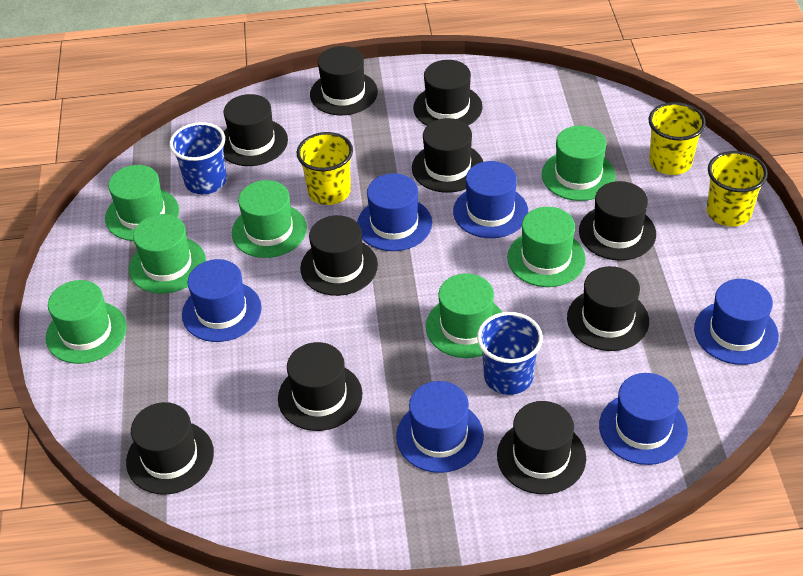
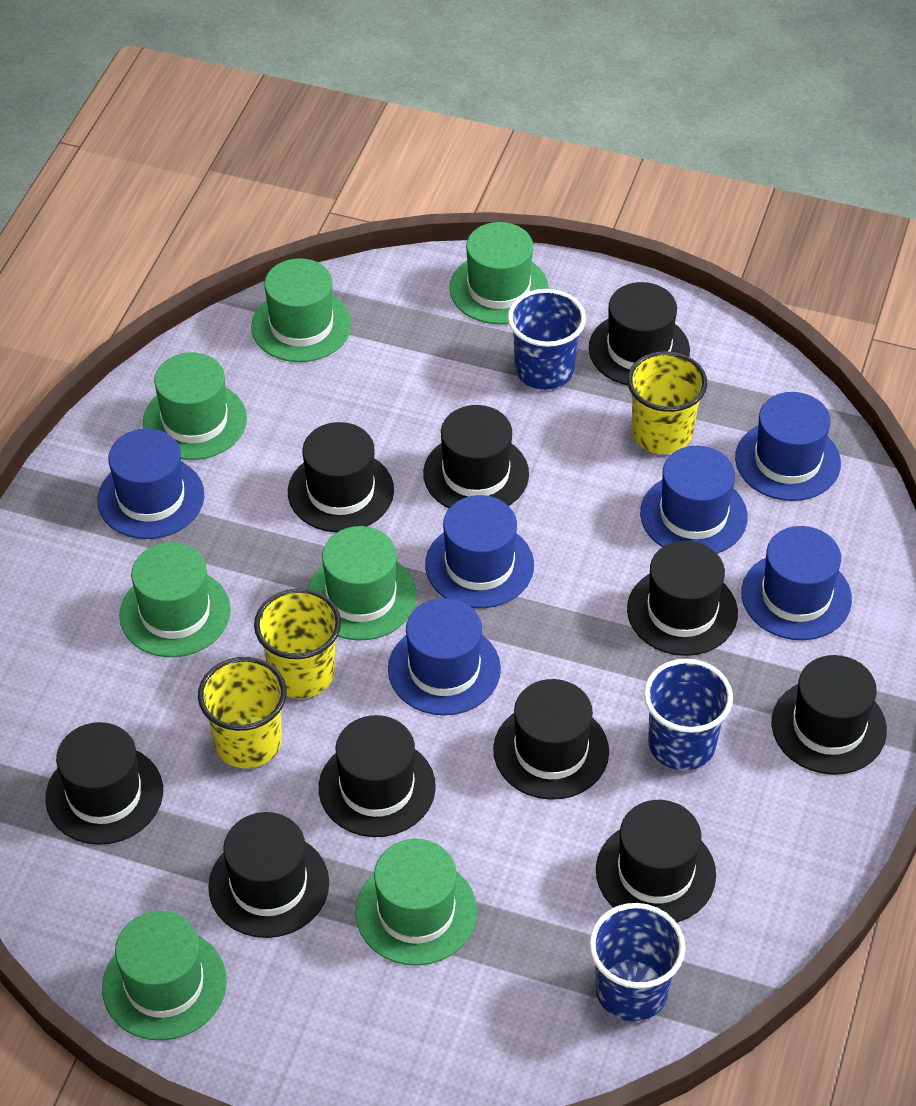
blue cup: [170,122,227,194] [477,312,543,395] = 2 -> [508,289,586,390] [589,903,685,1021] [644,659,733,770] = 3

